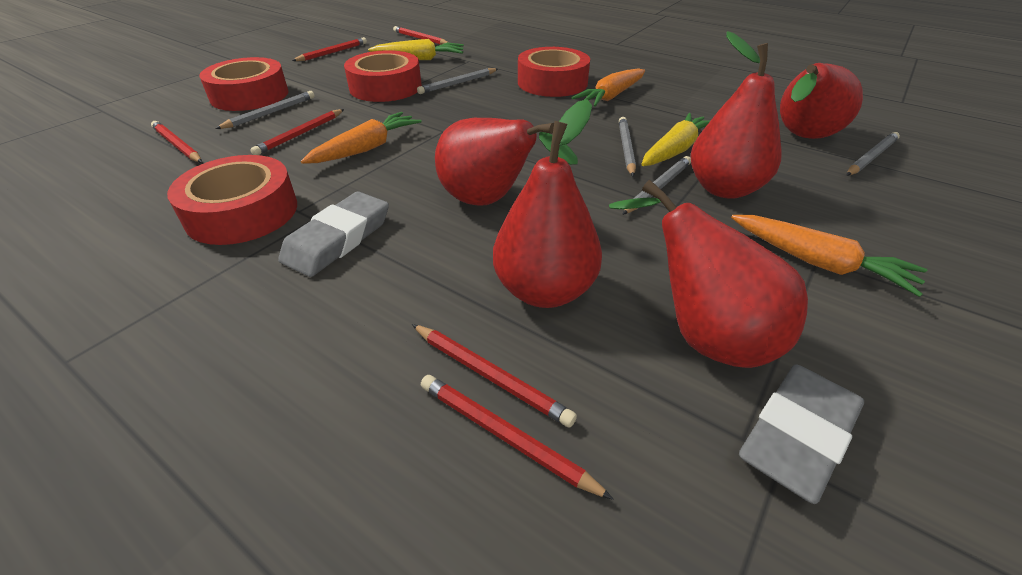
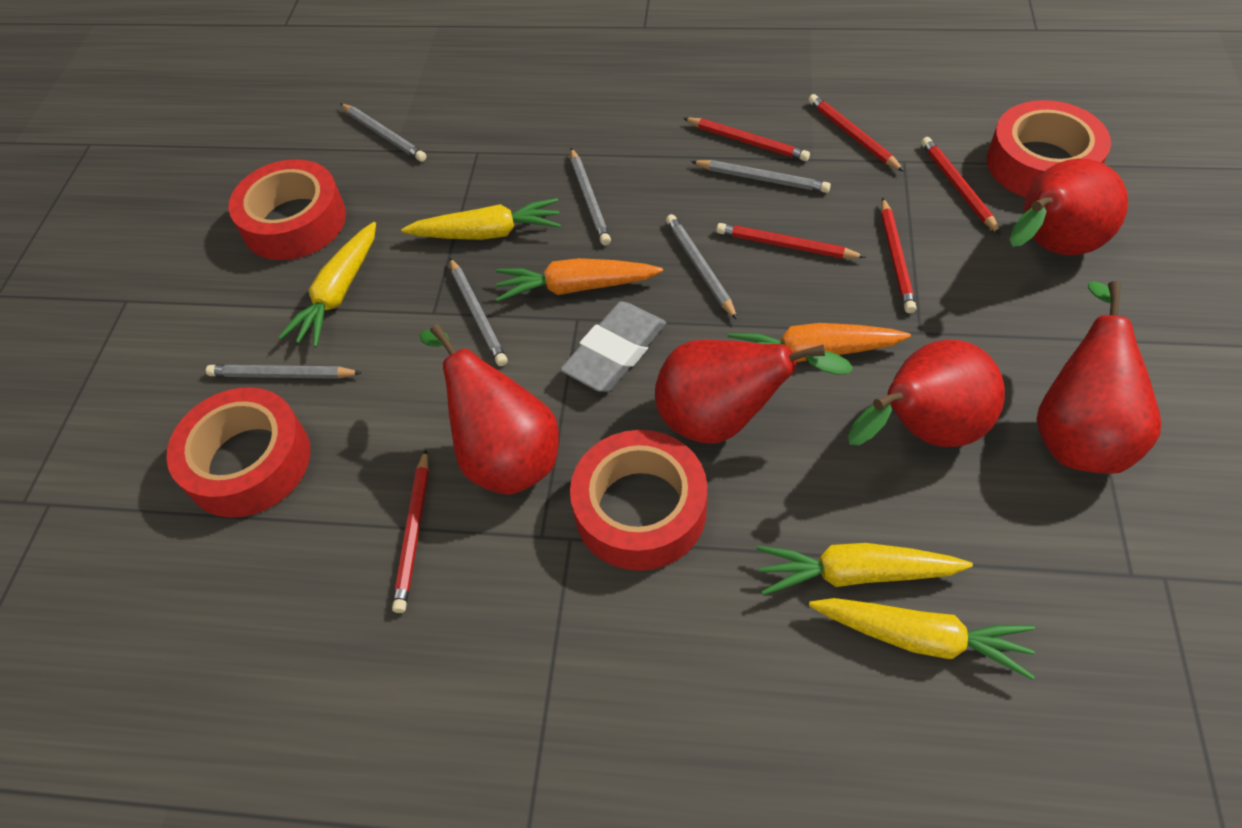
grey eraser: [278,191,389,277] [739,364,864,504] = 2 -> [560,301,666,392] = 1
grey pencil: [215,91,315,129] [417,68,498,94] [619,117,636,176] [622,156,691,215] [846,132,900,176] = 5 -> [206,365,362,379] [340,103,426,162] [450,258,508,366] [570,148,611,245] [666,214,737,320] [691,160,831,193] = 6
orange carrot: [301,112,422,164] [572,68,645,107] [731,215,927,297] = 3 -> [496,258,663,302] [727,323,911,362] = 2
yellow carrot: [368,39,464,60] [642,113,711,166] = 2 -> [279,222,376,347] [401,198,561,240] [757,543,973,595] [809,598,1035,680] = 4

